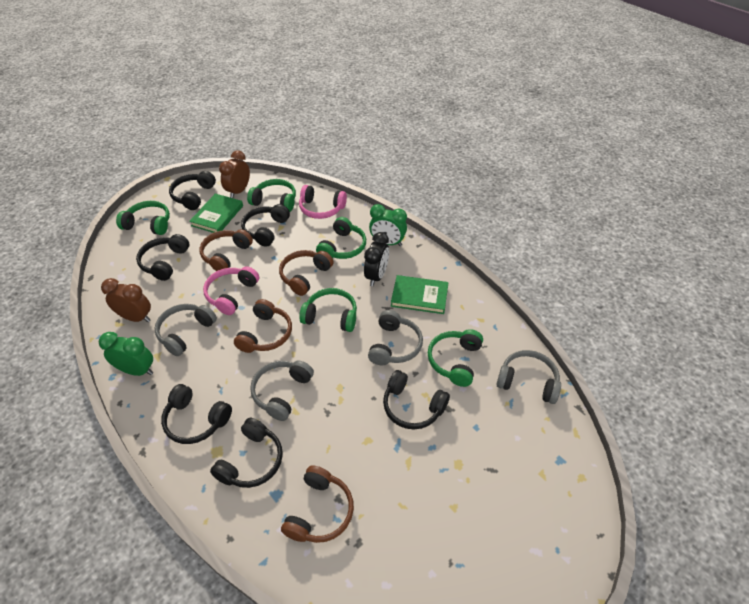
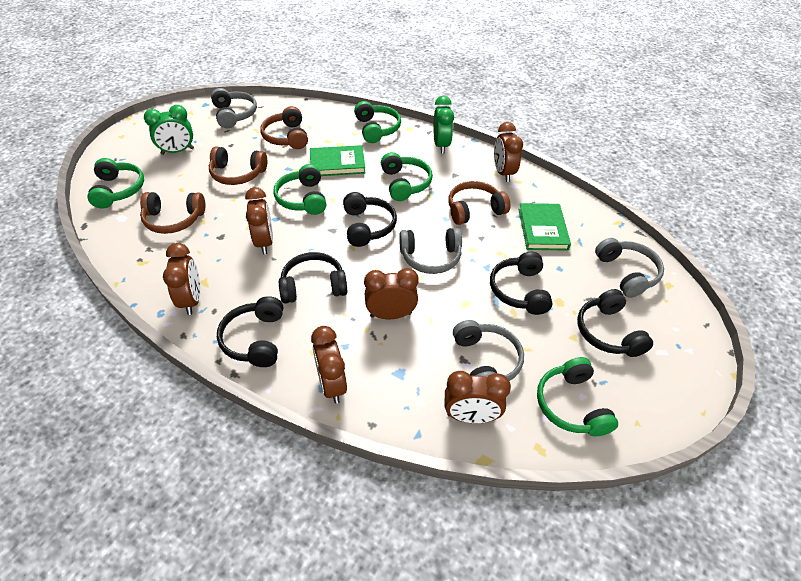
black clock: [364,232,389,286] = 1 -> none = 0
black headphones: [136,234,189,281] [161,384,232,444] [169,171,216,210] [210,418,283,488] [241,204,290,247] [383,370,450,429] = 6 -> [217,296,283,367] [279,252,347,303] [343,192,397,247] [490,252,553,315] [577,289,653,357] = 5
brown clock: [101,278,151,322] [219,151,250,198] = 2 -> [163,243,200,315] [245,187,273,254] [311,326,347,404] [364,268,419,319] [445,371,511,423] [494,122,523,182] = 6
pink headphones: [203,266,259,315] [299,185,347,219] = 2 -> none = 0

